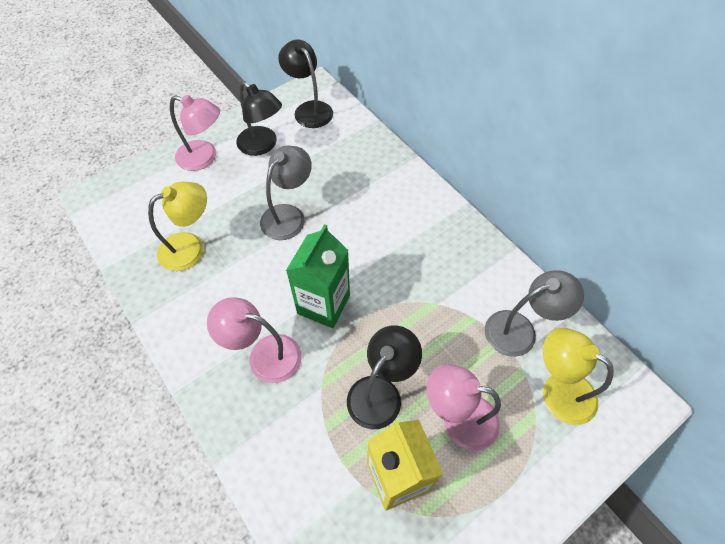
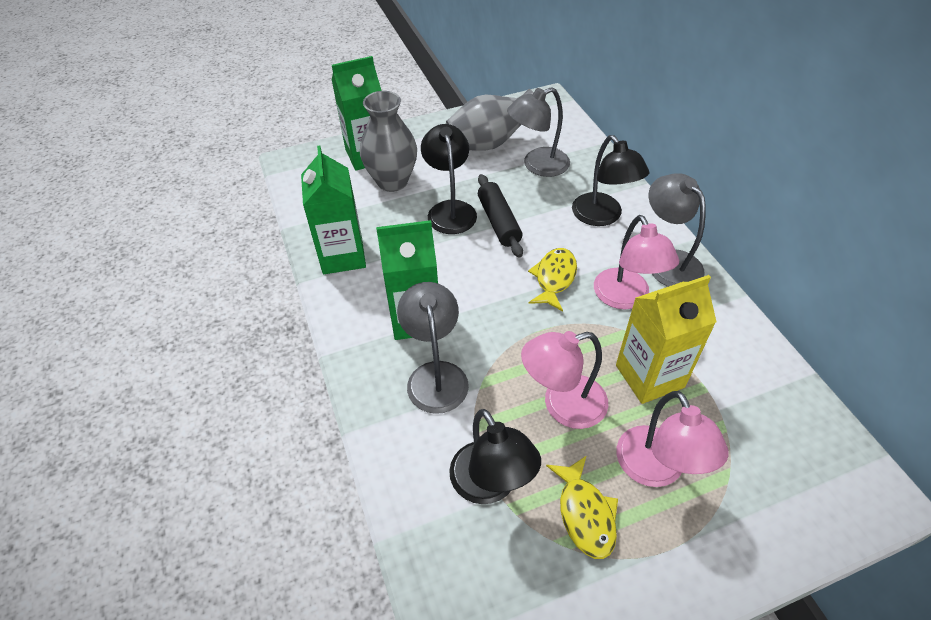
black rolling pin: none = 0 -> [478,174,523,258] = 1
green carton: [286,224,350,328] = 1 -> [301,146,366,274] [332,56,382,171] [376,220,438,340] = 3
grey lamp: [260,146,312,240] [485,270,584,357] = 2 -> [397,282,469,414] [507,87,570,177] [649,173,706,287] = 3
grey vase: none = 0 -> [360,91,417,192] [446,89,533,151] = 2
yellow fish: none = 0 -> [528,248,577,312] [546,455,618,559] = 2
yellow lamp: [148,182,207,271] [543,328,614,425] = 2 -> none = 0

